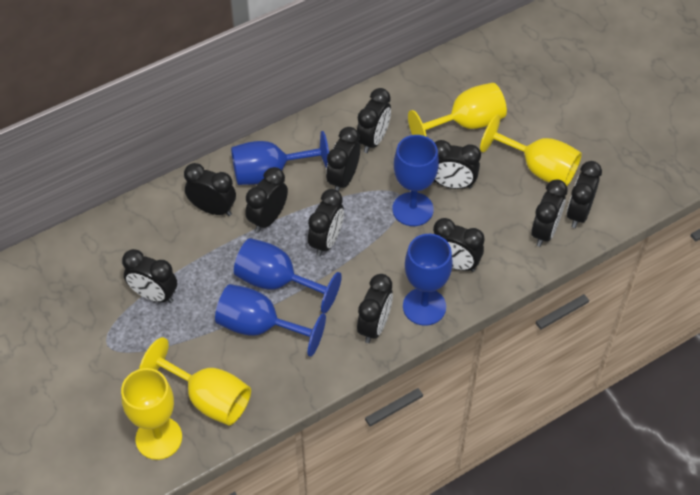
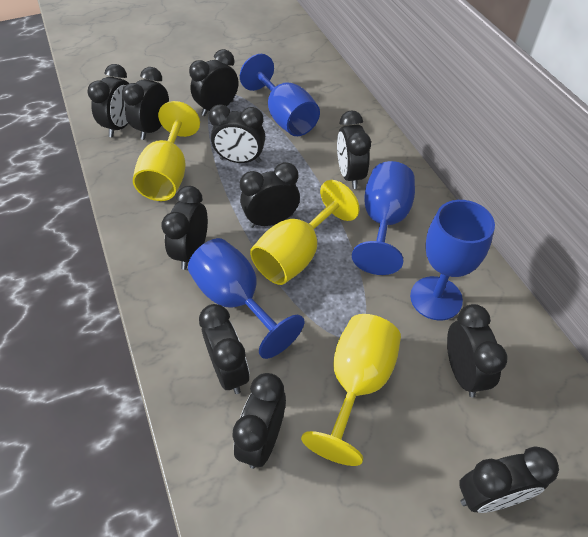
blue goblet: [215,284,326,357] [231,131,329,185] [234,238,342,313] [392,135,439,226] [403,234,453,326] = 5 -> [188,238,305,359] [240,54,320,136] [352,161,415,275] [410,200,495,320] = 4
yellow goblet: [121,368,182,460] [139,337,251,426] [408,83,507,137] [480,115,582,186] = 4 -> [133,101,200,201] [250,180,360,285] [301,314,401,466] = 3

